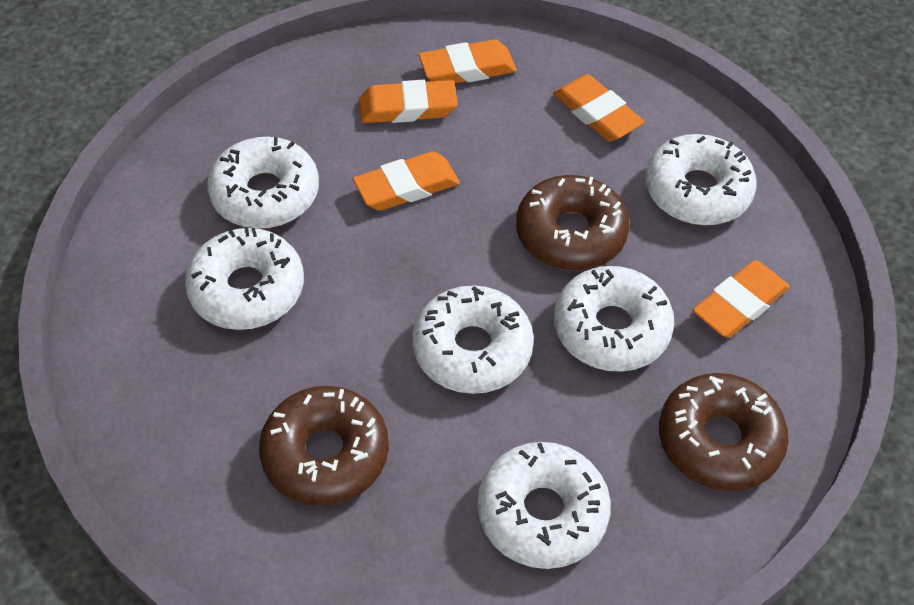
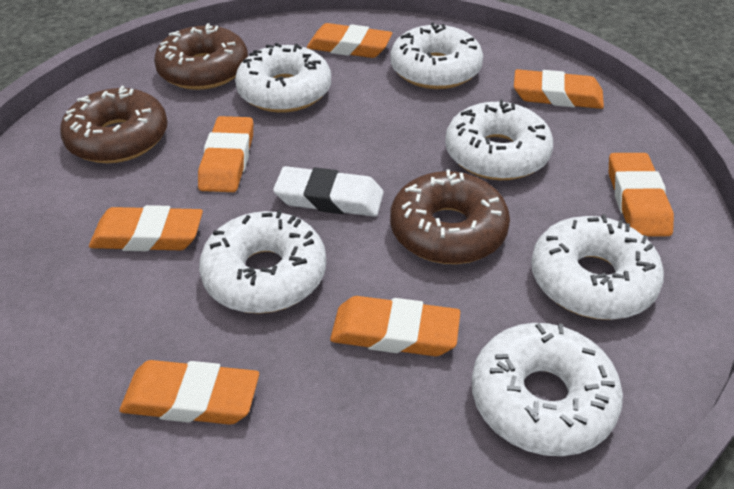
orange eraser: [353,152,460,211] [359,80,458,123] [418,39,517,83] [553,74,644,141] [693,260,790,338] = 5 -> [89,205,203,251] [120,360,259,425] [198,116,253,192] [307,23,393,58] [330,296,460,356] [514,69,604,109] [609,153,674,237] = 7
white eraser: none = 0 -> [273,166,384,217] = 1

